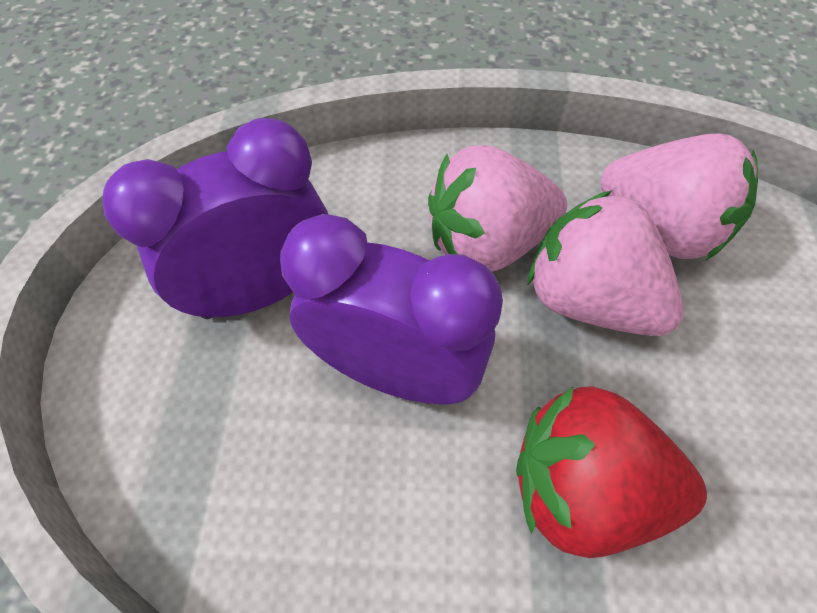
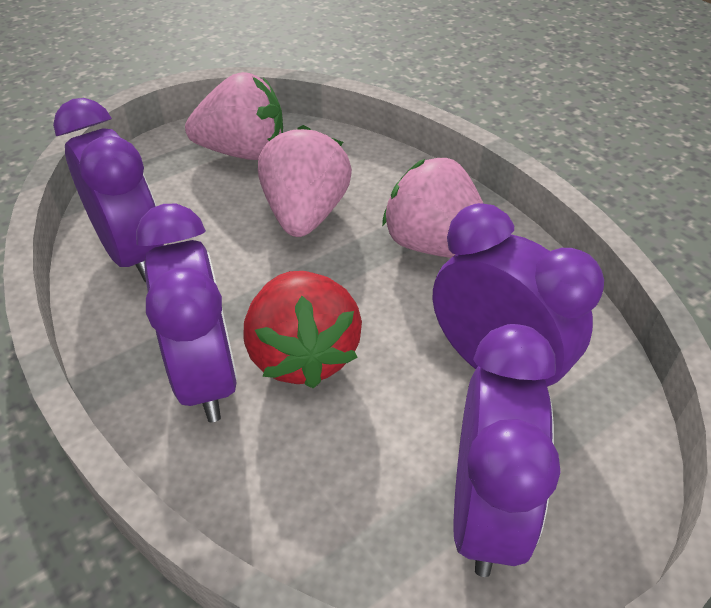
purple clock: [103,118,329,319] [280,214,503,405] = 2 -> [53,98,164,282] [136,204,237,422] [433,203,604,387] [454,324,561,577] = 4

